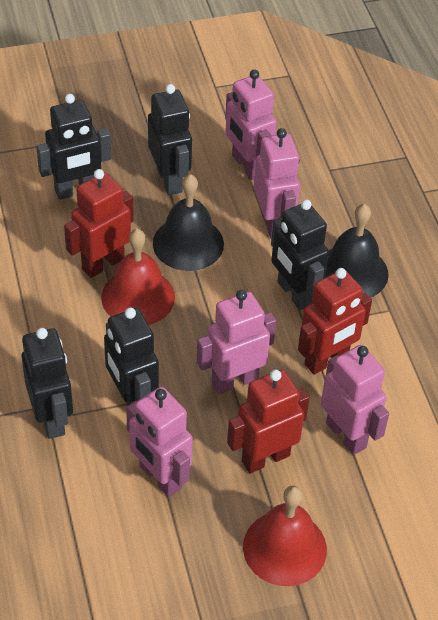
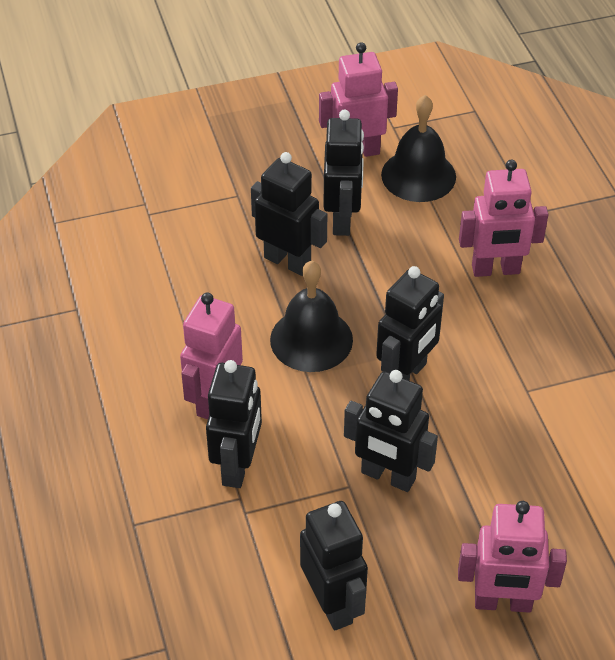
black robot: [22,328,73,439] [36,94,111,200] [104,308,159,406] [148,84,192,195] [271,200,329,310] = 5 -> [206,360,262,488] [251,152,327,276] [300,501,368,630] [323,109,364,236] [344,370,438,492] [376,266,444,381] = 6
pink robot: [126,387,193,497] [197,290,276,395] [225,69,277,180] [254,128,300,239] [321,345,389,455] = 5 -> [180,293,243,419] [319,42,398,157] [458,501,567,613] [459,160,548,277] = 4
red bell: [101,229,175,325] [243,486,327,586] = 2 -> none = 0
red robot: [64,169,134,278] [227,369,310,473] [298,268,372,374] = 3 -> none = 0

